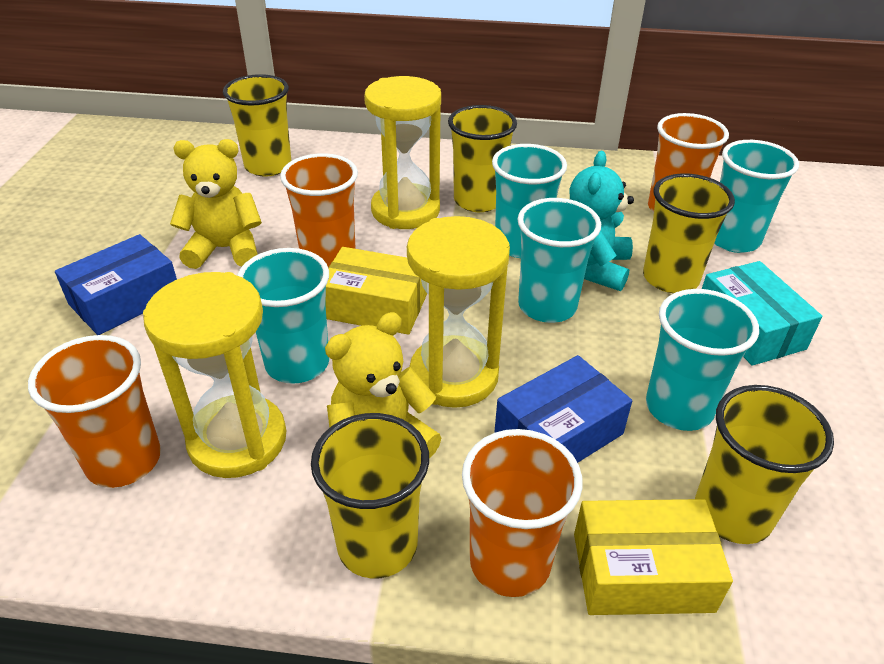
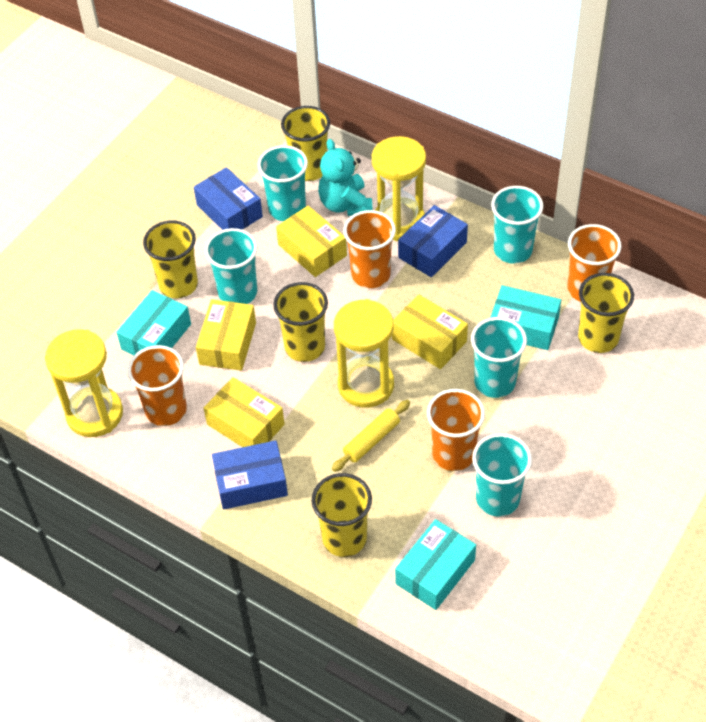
blue box: [55,234,177,335] [494,355,632,463] = 2 -> [194,167,263,230] [212,440,288,510] [398,205,468,277] = 3
turquoise box: [702,261,822,366] = 1 -> [116,290,191,355] [395,519,476,610] [490,285,561,350] = 3
yellow box: [325,247,427,335] [574,499,733,615] = 2 -> [196,299,256,371] [204,377,284,447] [276,206,347,277] [392,294,468,369] = 4
yellow rolling pin: none = 0 -> [332,400,410,472] = 1
yellow teddy bear: [170,139,262,269] [325,312,441,459] = 2 -> none = 0

